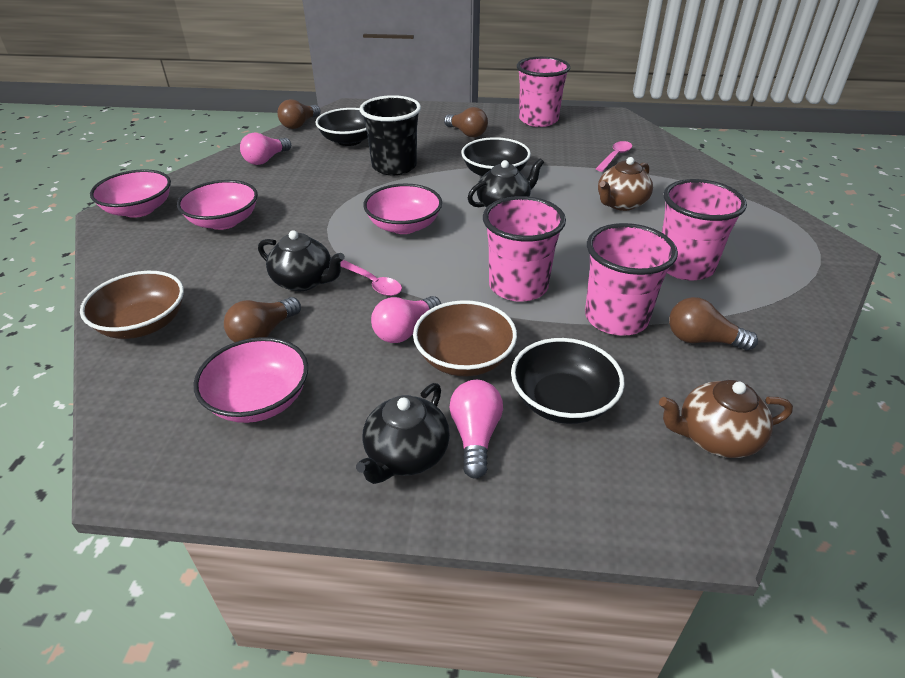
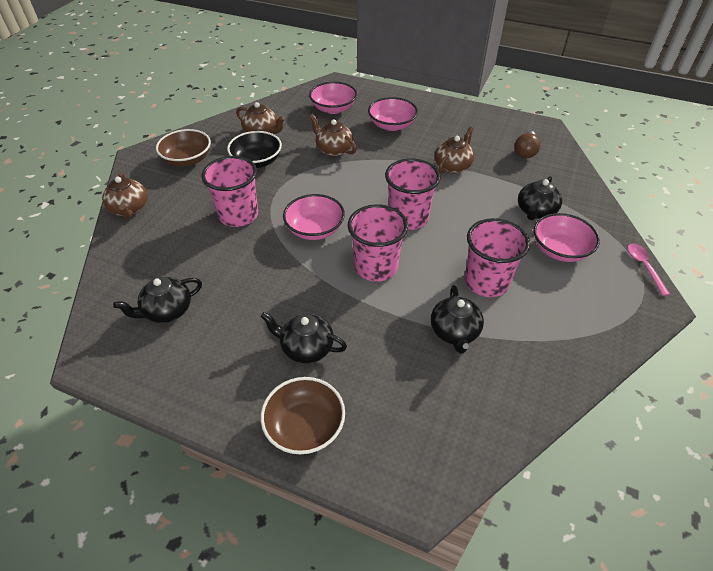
black bowl: [315,108,368,146] [461,137,531,176] [511,338,625,424] = 3 -> [227,131,282,168] = 1
black cup: [360,95,421,175] = 1 -> none = 0
black teapot: [258,230,345,291] [356,383,450,484] [468,158,544,208] = 3 -> [113,277,202,323] [260,312,347,363] [431,285,484,354] [518,176,562,220] = 4
brown light bulb: [224,297,301,342] [277,99,321,129] [444,107,488,137] [669,297,758,351] = 4 -> [515,131,541,158] = 1
brown teapot: [598,157,653,211] [659,380,793,458] = 2 -> [102,173,148,219] [236,102,285,134] [310,114,357,157] [435,127,474,174] = 4
pink light bulb: [240,133,291,165] [371,296,441,343] [450,380,503,479] = 3 -> none = 0
pink spoon: [340,260,402,296] [596,141,632,172] = 2 -> [628,244,670,296] = 1

